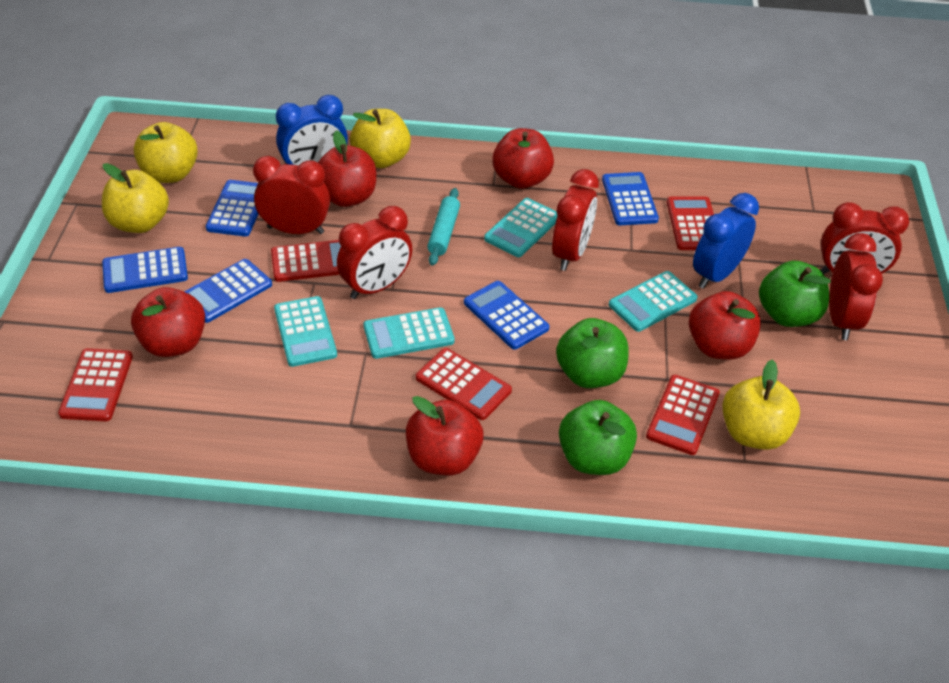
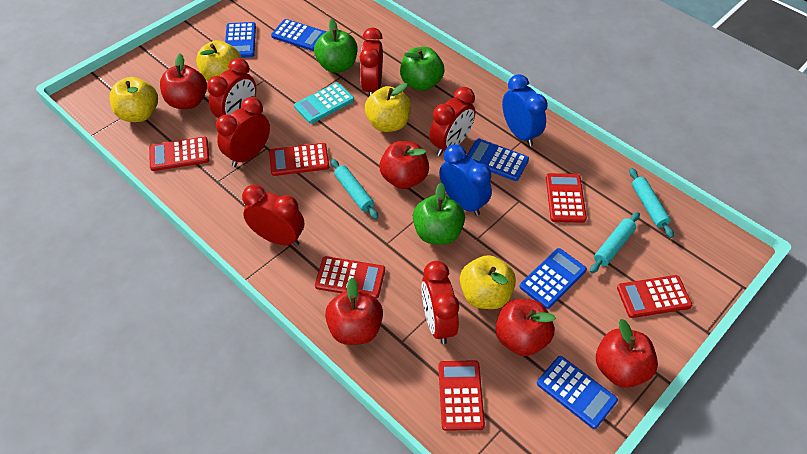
red calculator: [58,348,133,421] [271,240,341,282] [416,348,512,420] [646,375,720,455] [667,196,714,250] = 5 -> [149,137,210,171] [269,143,329,176] [315,256,385,299] [438,360,485,431] [546,173,587,223] [617,275,692,318] = 6
red clock: [253,156,330,234] [337,206,412,299] [552,169,599,271] [820,202,909,274] [829,233,883,340] = 5 -> [207,58,256,118] [216,97,270,167] [242,185,304,246] [360,28,383,96] [421,261,459,344] [429,87,475,156] = 6
turquoise calculator: [274,296,337,367] [363,307,455,359] [484,198,557,257] [609,271,698,332] = 4 -> [294,82,354,124] = 1
turquoise rolling pin: [427,188,460,266] = 1 -> [331,159,378,219] [590,212,640,274] [629,168,674,238] = 3

